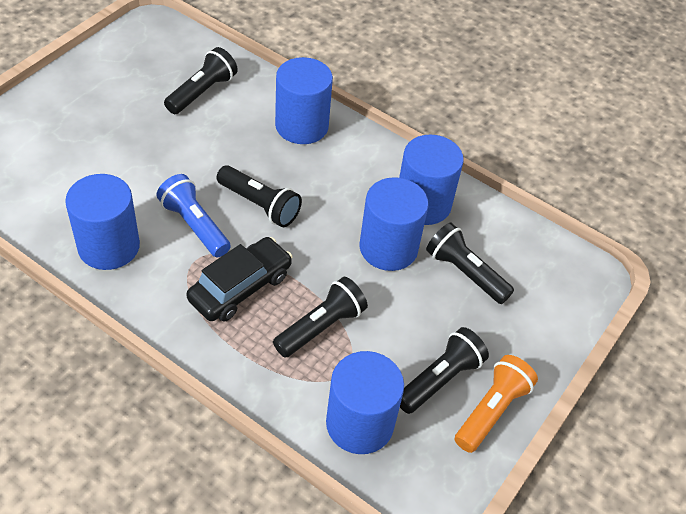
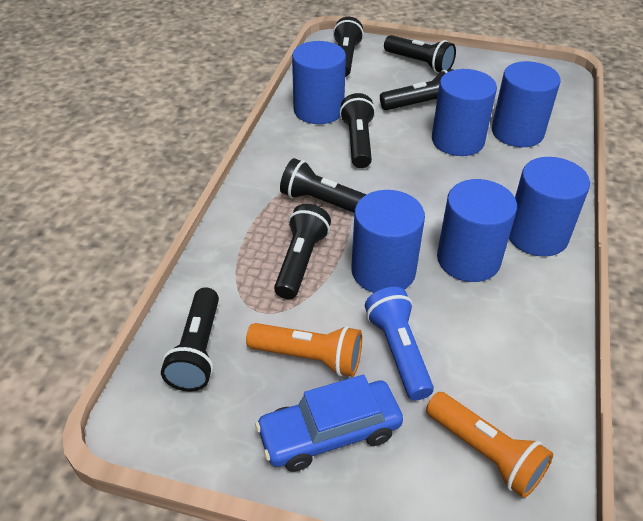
black car: [186,237,293,322] = 1 -> none = 0
black flashlight: [164,47,238,114] [217,165,302,227] [273,277,368,358] [400,327,489,414] [426,222,514,304] = 5 -> [161,287,219,391] [274,204,331,299] [280,158,367,213] [333,17,364,77] [340,93,375,168] [380,69,454,110] [384,35,456,73] = 7
blue car: none = 0 -> [255,375,403,472] = 1
blue cylinder: [65,174,140,270] [275,57,333,144] [326,351,404,454] [360,177,429,271] [399,134,464,225] = 5 -> [292,41,346,124] [351,190,425,293] [432,69,497,156] [437,179,517,282] [492,61,561,147] [509,157,590,257] = 6
orange flashlight: [455,355,538,453] = 1 -> [246,323,362,377] [426,392,553,498] = 2

